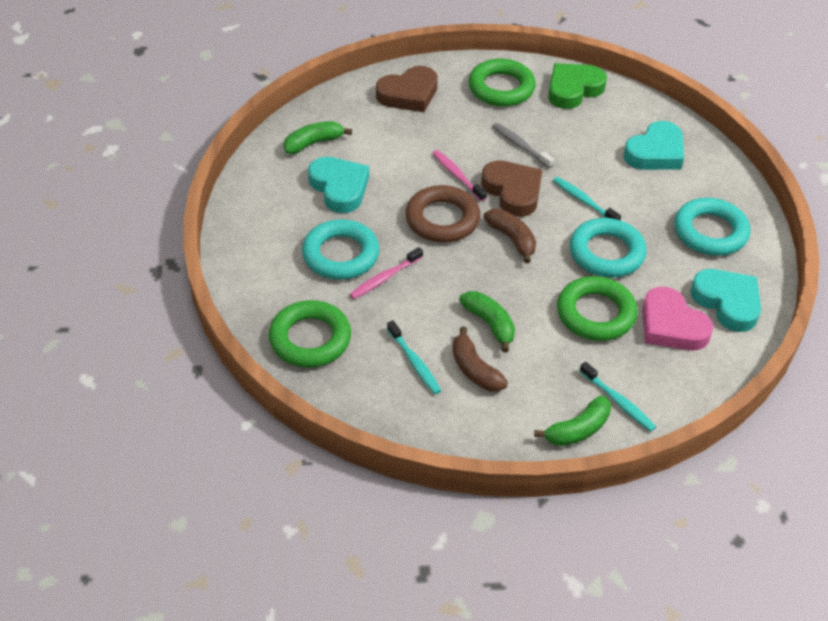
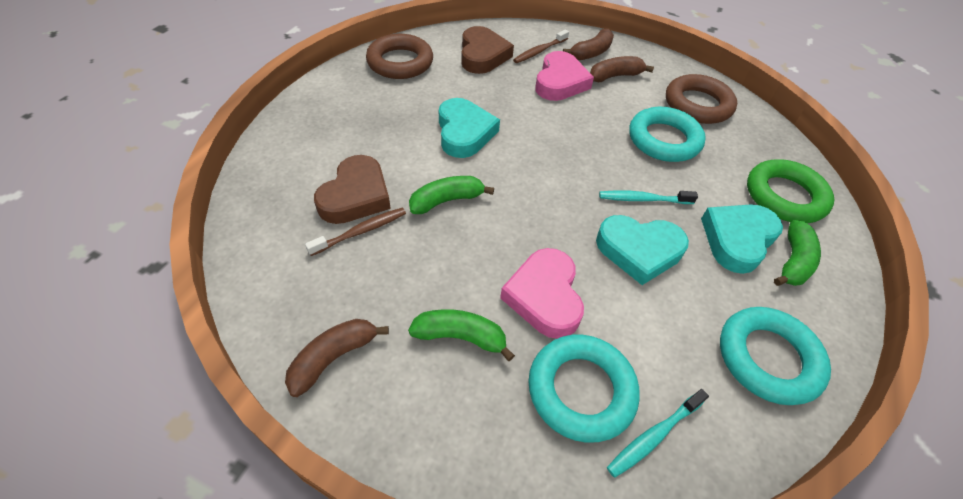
brown banana: [452,326,508,392] [483,209,536,263] = 2 -> [285,319,389,397] [563,29,614,60] [590,56,654,82] = 3
brown ring: [405,185,480,242] = 1 -> [366,34,433,79] [666,74,737,124] = 2
brown toothbrush: none = 0 -> [305,208,406,256] [513,29,569,63] = 2
green heart: [548,63,607,109] = 1 -> none = 0
green ring: [269,300,351,367] [469,58,536,107] [557,276,637,341] = 3 -> [747,159,834,223] = 1
grey toothbrush: [492,123,554,168] = 1 -> none = 0
pink heart: [642,287,713,351] = 1 -> [500,248,584,339] [535,51,594,101] = 2
pink toothbrush: [349,247,423,299] [432,150,487,202] = 2 -> none = 0
turquoise toothbrush: [387,320,441,394] [553,177,621,220] [579,362,656,432] = 3 -> [599,190,698,204] [607,389,709,478] = 2

